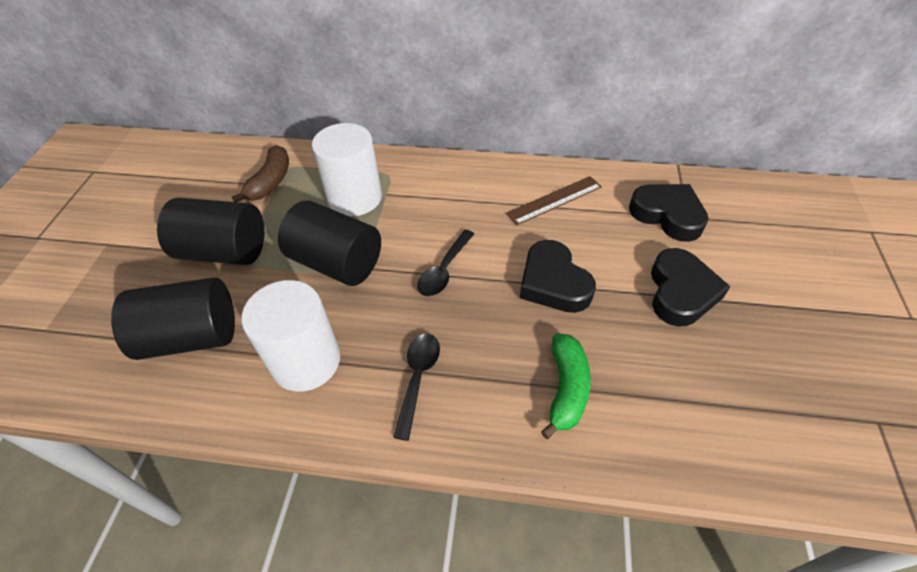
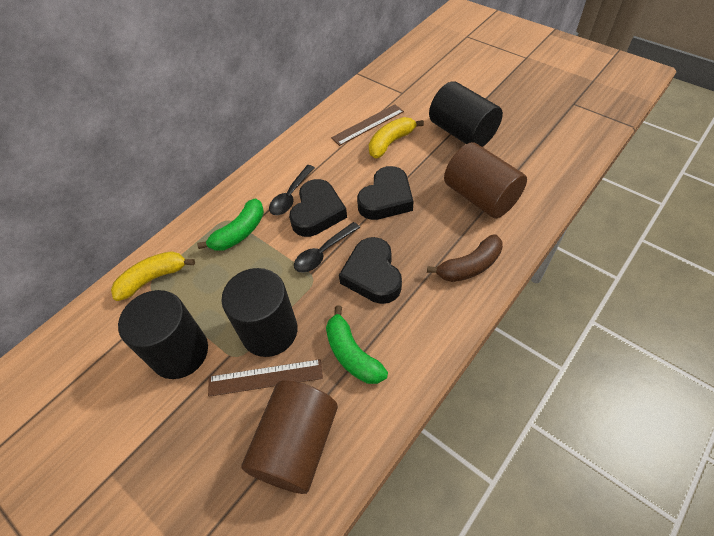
brown cylinder: none = 0 -> [241,380,338,494] [444,142,527,218] = 2
brown ruler: [506,176,602,225] = 1 -> [208,359,323,397] [331,104,404,146] = 2
green banana: [541,333,591,439] = 1 -> [197,198,264,251] [326,305,388,384] = 2
white cylinder: [241,280,340,392] [312,123,382,216] = 2 -> none = 0
yellow banana: none = 0 -> [111,251,195,301] [369,117,424,158] = 2

